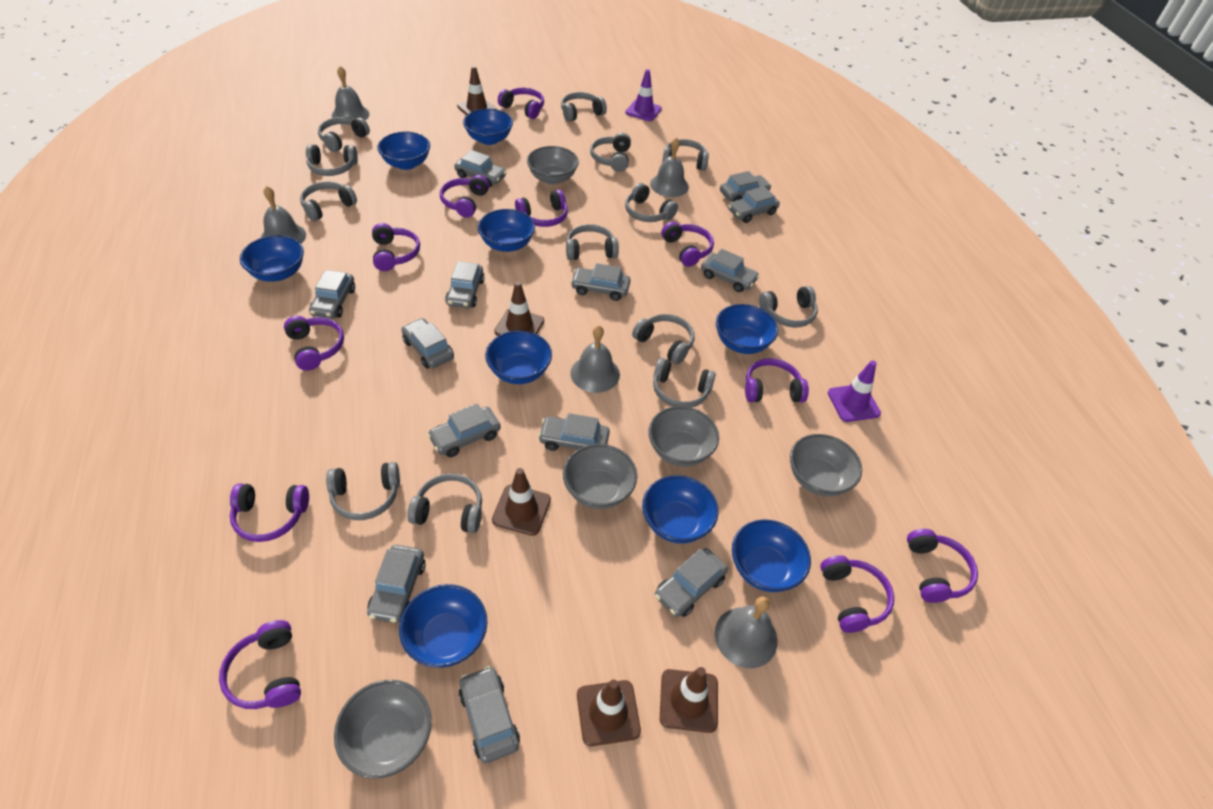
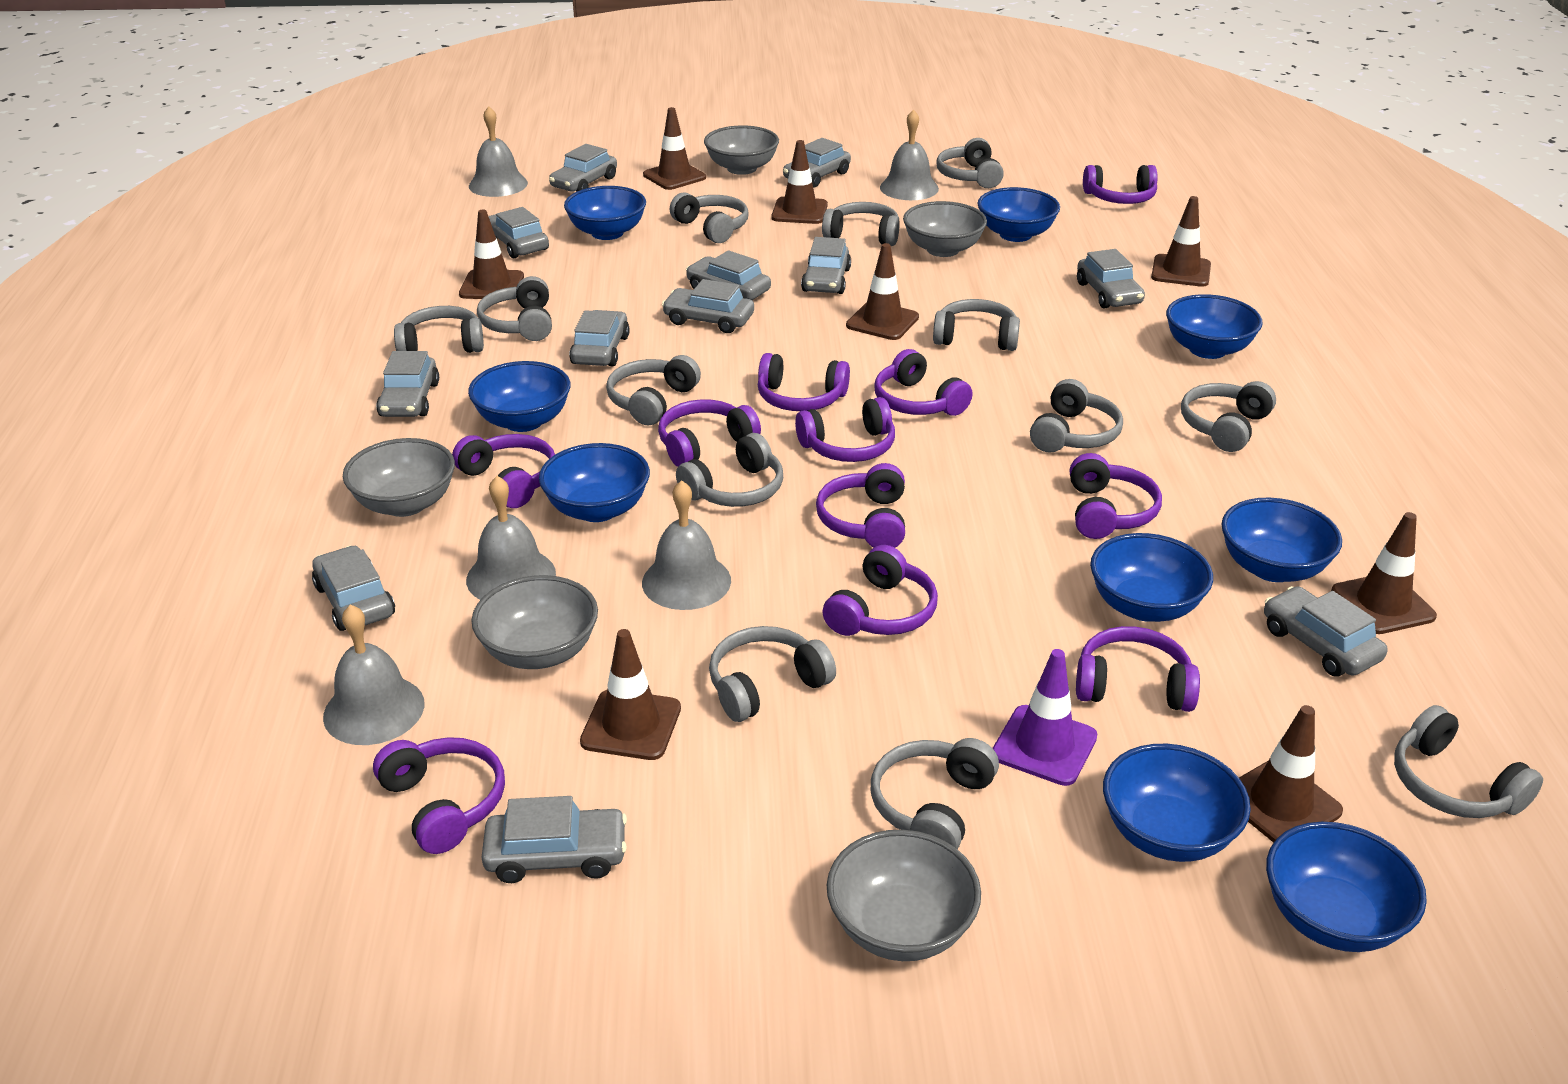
brown traffic cone: [457,66,496,115] [492,468,551,536] [494,281,544,336] [577,680,641,746] [660,667,718,733] = 5 -> [459,210,524,299] [580,629,681,760] [643,107,706,190] [771,140,828,224] [846,243,919,340] [1151,196,1211,287] [1239,705,1343,843] [1331,512,1437,634] = 8
grey car: [309,270,355,319] [367,545,426,623] [401,318,454,369] [427,403,501,457] [445,261,485,308] [454,150,507,187] [458,666,520,764] [538,413,610,451] [571,263,630,301] [655,548,728,617] [701,249,760,292] [720,171,771,202] [728,186,780,223] = 13 -> [312,546,395,631] [376,351,439,417] [481,796,627,883] [488,207,549,258] [549,144,617,192] [569,310,630,366] [662,279,754,333] [686,250,771,300] [783,138,851,188] [801,237,851,294] [1077,249,1145,308] [1264,586,1387,677] = 12
purple traffic cone: [625,69,662,121] [828,361,881,422] = 2 -> [993,649,1097,786] = 1

